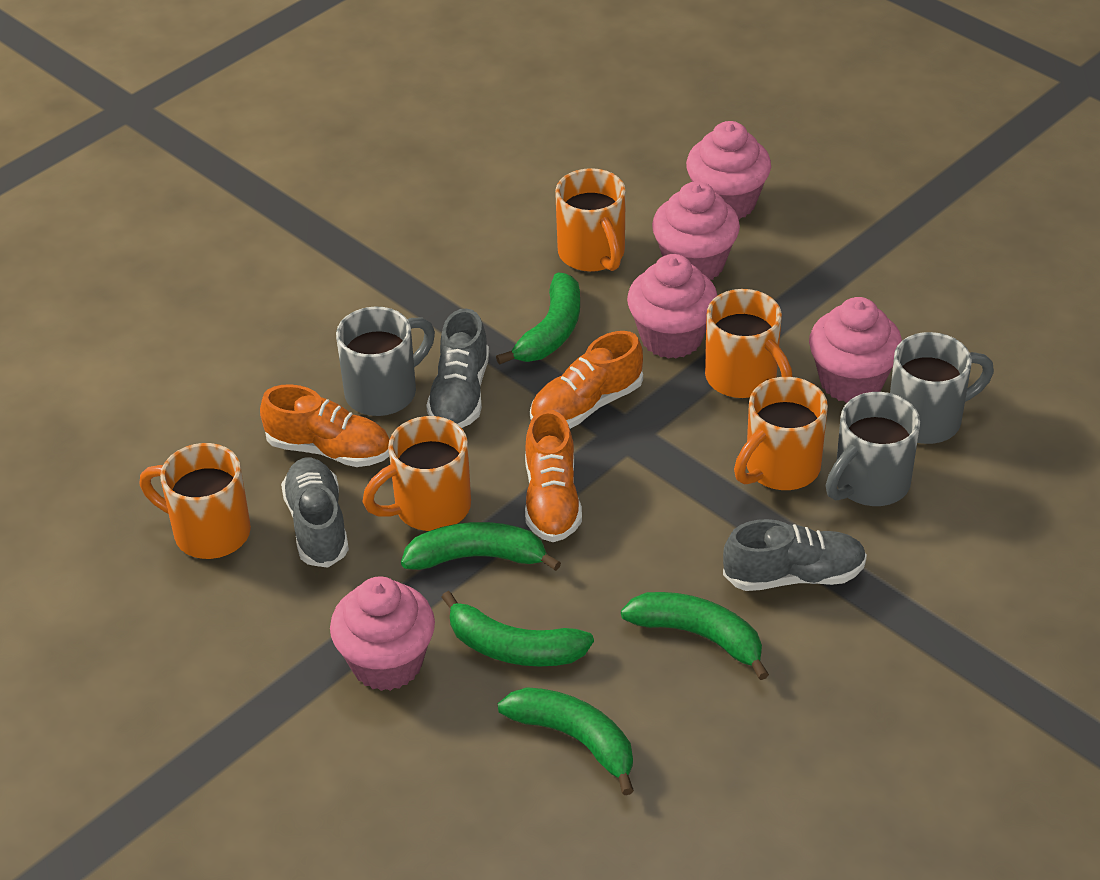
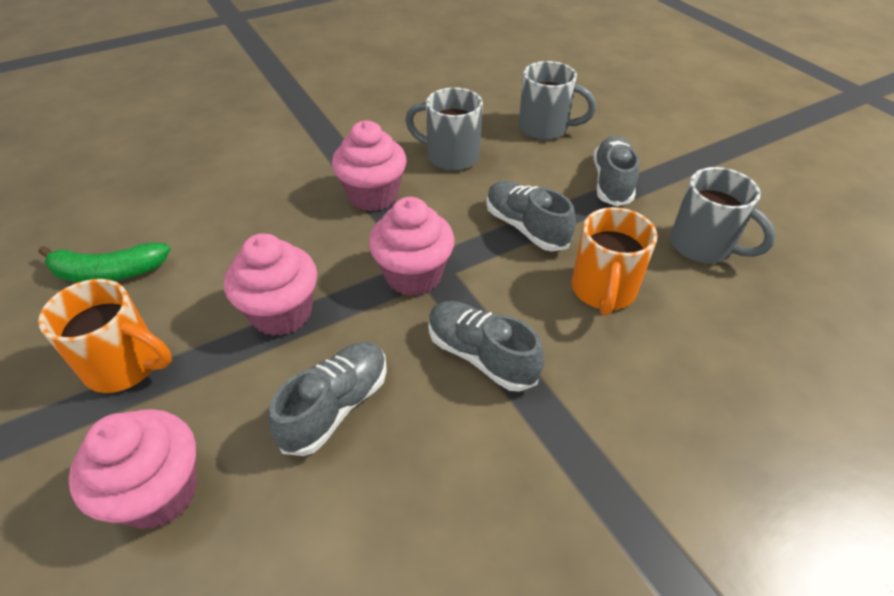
green banana: [401,522,561,571] [441,591,594,667] [496,272,580,365] [498,687,634,795] [621,592,769,680] = 5 -> [39,243,170,282] = 1
grey shoe: [281,458,349,568] [426,308,489,428] [723,519,867,591] = 3 -> [268,342,387,456] [429,301,544,392] [486,181,576,251] [593,136,639,206] = 4
orange mug: [140,443,251,559] [362,416,471,531] [555,168,626,272] [705,289,793,398] [734,377,828,490] = 5 -> [38,279,172,393] [572,207,658,316] = 2
orange shoe: [260,384,390,467] [525,410,582,542] [530,331,643,429] = 3 -> none = 0
pink cupcake: [330,576,435,691] [627,254,717,359] [652,181,740,280] [686,121,771,220] [809,297,902,403] = 5 -> [69,409,197,529] [224,233,317,336] [332,121,407,211] [369,197,455,296] = 4

